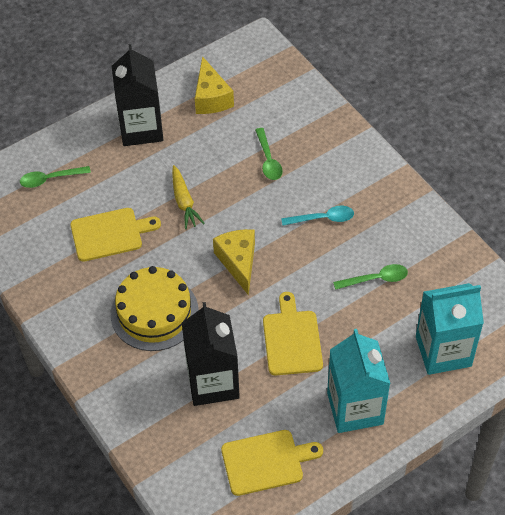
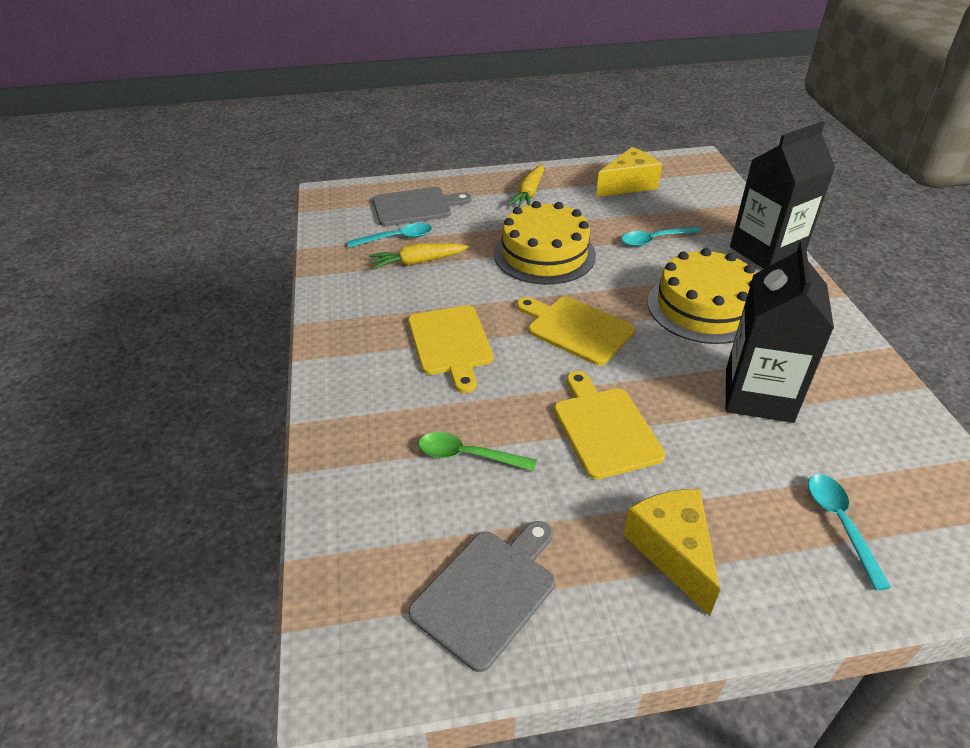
green spoon: [20,166,91,188] [255,128,282,180] [333,264,408,290] = 3 -> [418,432,537,471] = 1
grey cutting board: none = 0 -> [373,187,471,226] [408,521,555,672] = 2
turquoise carton: [327,329,391,433] [416,283,484,375] = 2 -> none = 0
turquoise spoon: [281,206,354,226] = 1 -> [347,223,432,248] [622,226,701,247] [808,474,891,590] = 3
yellow cake: [111,266,199,351] = 1 -> [494,201,596,285] [648,248,756,344] = 2
yellow carrot: [172,165,205,229] = 1 -> [369,243,469,270] [508,164,544,207] = 2

